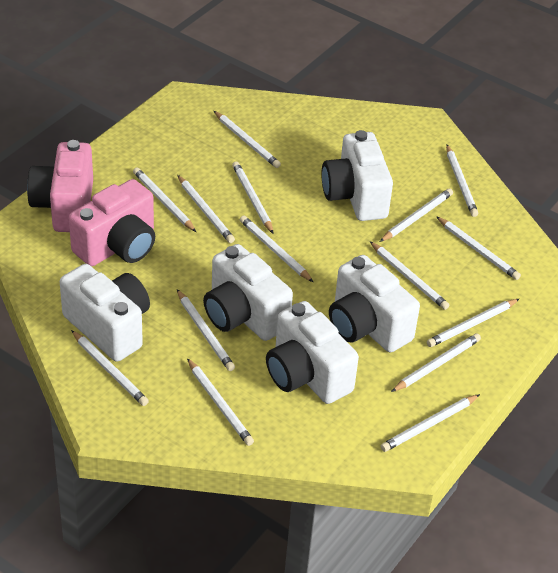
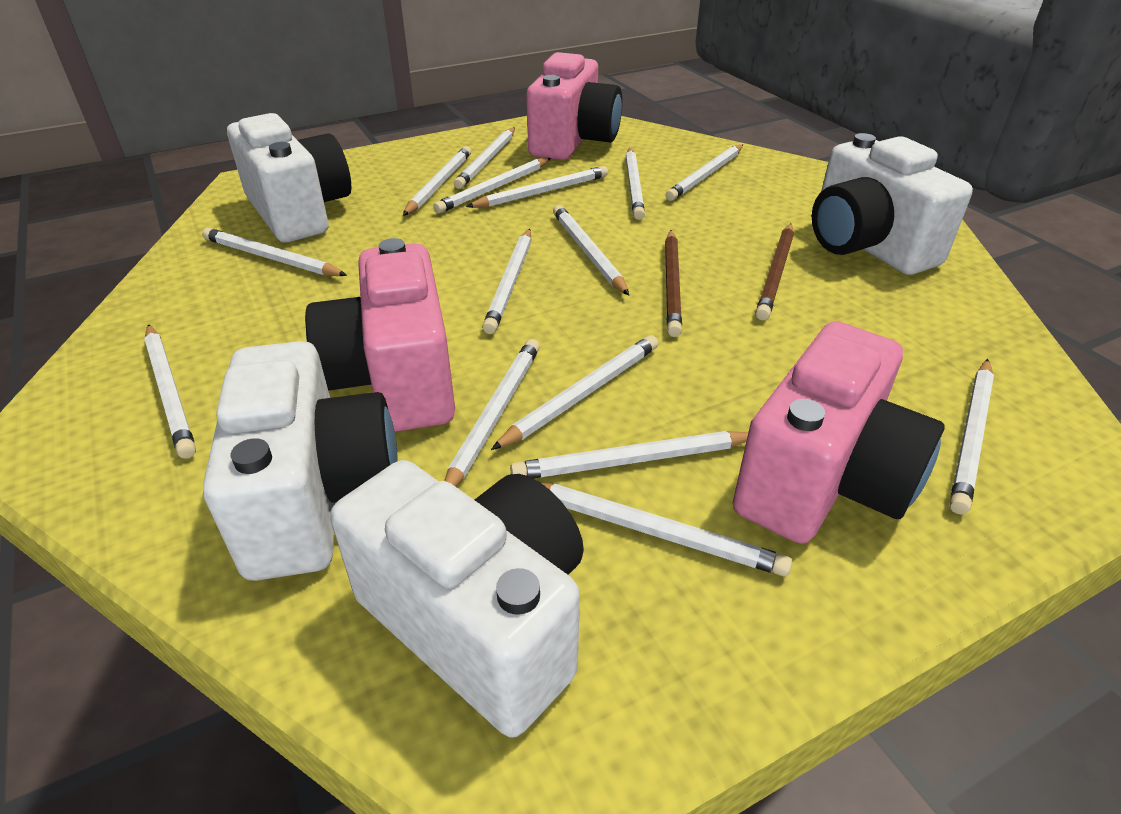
brown pencil: none = 0 -> [665,230,682,337] [756,224,794,320] = 2
pink camera: [27,140,93,232] [69,179,155,266] = 2 -> [305,238,455,432] [526,52,622,160] [733,321,945,544] = 3
white camera: [60,264,150,362] [203,244,293,341] [266,301,359,404] [322,130,393,221] [329,255,420,352] = 5 -> [203,341,398,581] [227,113,351,243] [330,460,584,738] [812,133,973,275] = 4

